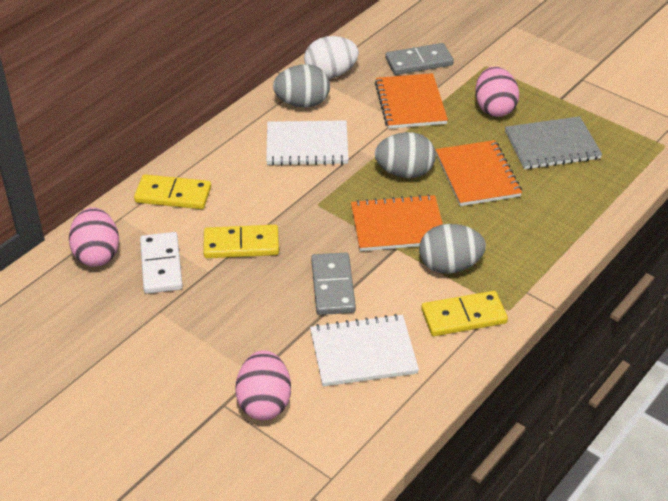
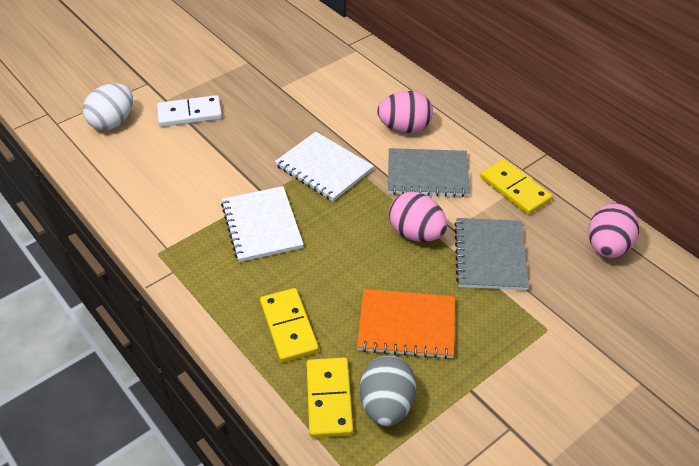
grey domino: [311,253,356,315] [385,43,454,75] = 2 -> none = 0
grey egg: [273,64,330,107] [375,132,436,178] [419,224,486,274] = 3 -> [360,355,416,426] = 1
grey notebook: [505,116,602,169] = 1 -> [388,148,470,197] [454,218,529,290] = 2
orange notebook: [351,194,443,251] [375,73,448,129] [436,140,522,206] = 3 -> [357,289,455,359] = 1

